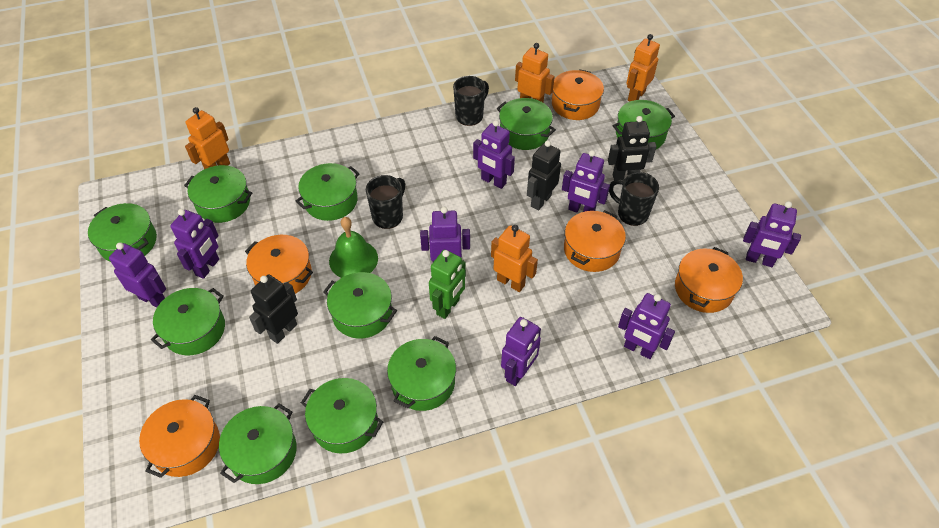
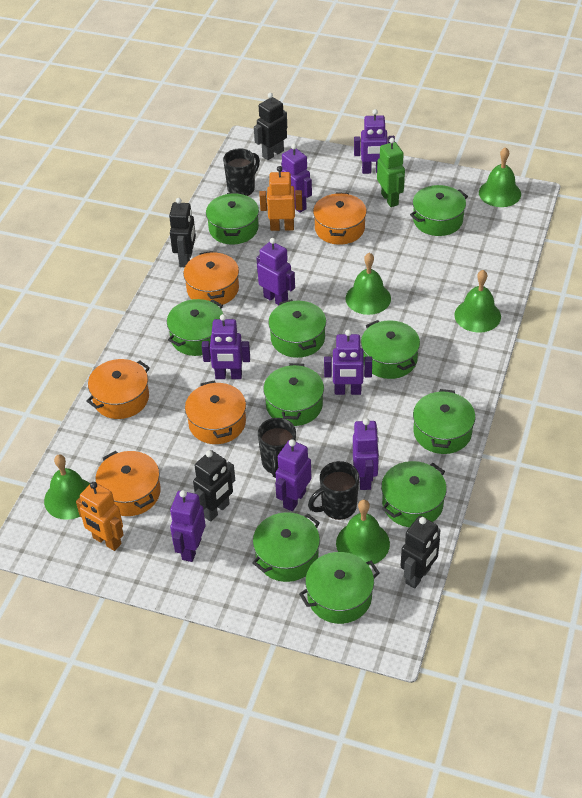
black robot: [249,275,298,344] [527,140,561,211] [608,116,657,180] = 3 -> [169,198,196,267] [193,450,235,522] [254,93,287,160] [401,516,441,589] = 4
green bell: [329,217,378,278] = 1 -> [44,454,90,520] [336,500,390,565] [345,253,391,315] [454,270,501,333] [479,147,521,207] = 5
orange robot: [185,107,230,169] [491,225,538,292] [515,43,555,103] [626,34,660,101] = 4 -> [76,482,124,551] [260,166,302,231] = 2

